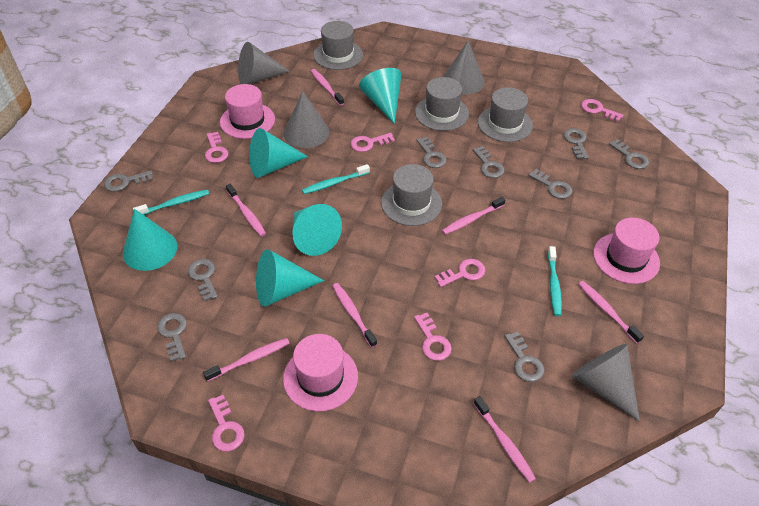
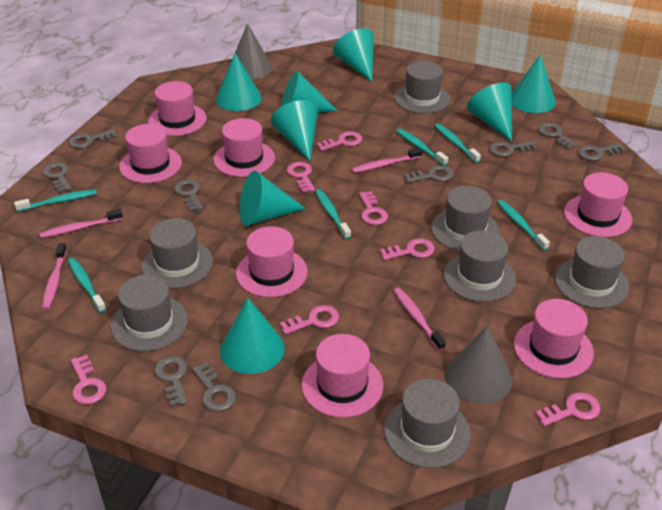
grey cone: [238,42,290,84] [284,91,330,148] [443,40,485,95] [572,344,640,422] = 4 -> [235,23,272,79] [445,326,512,404] = 2
grey hat: [313,21,363,70] [381,164,442,226] [415,77,469,131] [478,87,533,142] = 4 -> [111,275,188,352] [141,218,213,288] [384,379,471,468] [394,61,450,114] [431,186,500,251] [444,230,516,302] [555,236,629,308] = 7
pink hat: [220,84,275,139] [283,334,358,411] [593,218,660,284] = 3 -> [119,124,182,183] [148,81,207,136] [213,118,275,177] [236,226,308,298] [302,334,383,418] [514,299,594,379] [564,172,632,237] = 7
pink key: [205,132,228,163] [208,395,245,451] [350,133,395,152] [414,313,452,361] [434,259,485,287] [581,99,624,122] = 6 -> [71,355,106,404] [280,305,339,335] [287,162,315,193] [316,131,362,151] [359,191,388,225] [380,238,435,260] [535,392,600,426] = 7
pink toothbrush: [203,338,290,382] [226,184,266,236] [311,69,344,106] [332,283,377,348] [442,197,505,235] [474,396,536,483] [578,281,644,343] = 7 -> [39,209,123,238] [42,243,67,310] [352,148,422,173] [394,288,446,351] = 4
turquoise cone: [123,209,177,271] [249,128,308,178] [256,249,324,307] [292,204,342,256] [359,68,401,124] = 5 -> [215,53,262,111] [220,298,285,374] [239,171,306,226] [271,100,318,161] [281,70,337,113] [333,28,374,82] [467,82,512,142] [512,55,556,113] = 8
turquoise toothbrush: [133,189,209,215] [302,164,370,194] [548,246,562,316] = 3 -> [14,189,97,212] [68,258,106,313] [315,189,351,239] [396,129,448,166] [435,123,481,163] [497,200,550,251] = 6

